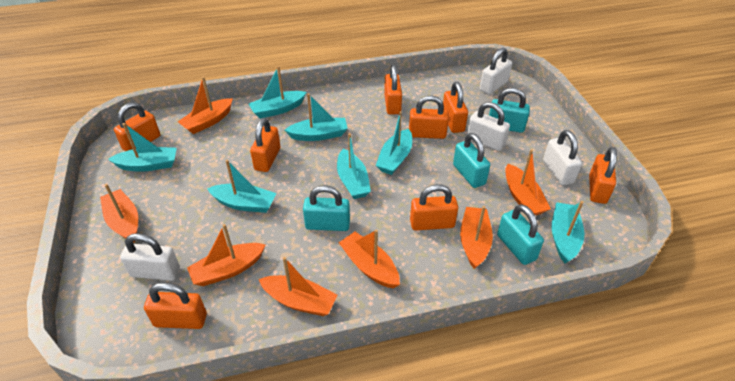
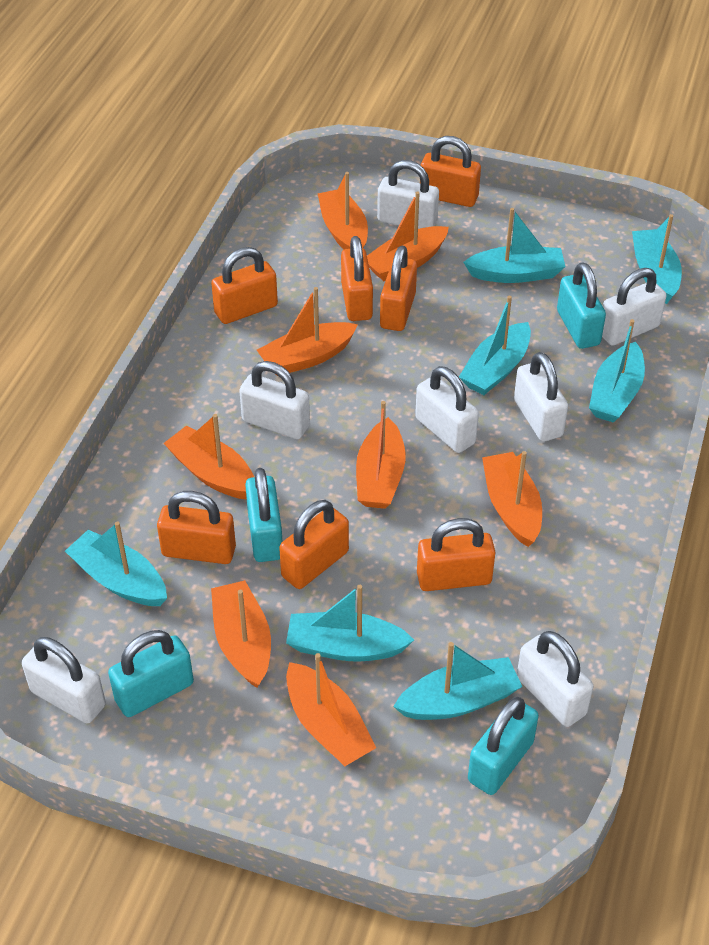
orange boat: [100,184,138,243] [178,77,233,134] [187,224,266,286] [259,257,338,316] [338,229,400,289] [460,206,493,269] [505,149,551,215] = 7 -> [164,414,254,499] [211,580,271,688] [257,287,358,376] [286,653,376,766] [318,172,368,250] [356,401,406,509] [367,191,449,281] [482,451,542,547] = 8
orange padlock: [114,102,160,151] [144,282,207,329] [250,118,280,172] [384,65,402,115] [409,95,449,139] [410,184,458,231] [443,82,468,133] [589,147,617,204] = 8 -> [157,491,236,564] [211,247,278,324] [279,500,349,589] [341,236,373,321] [380,246,417,331] [417,518,495,591] [421,136,481,207] = 7
white padlock: [120,233,180,281] [467,102,510,151] [480,48,512,94] [543,130,582,185] = 4 -> [22,637,106,723] [239,361,310,439] [377,160,439,229] [415,366,479,453] [514,352,568,442] [517,631,593,727] [602,268,666,346] = 7

